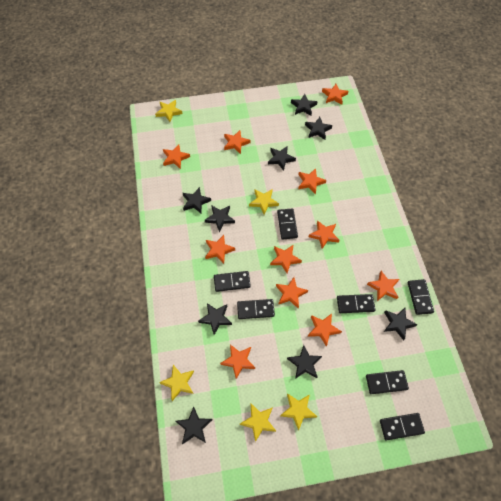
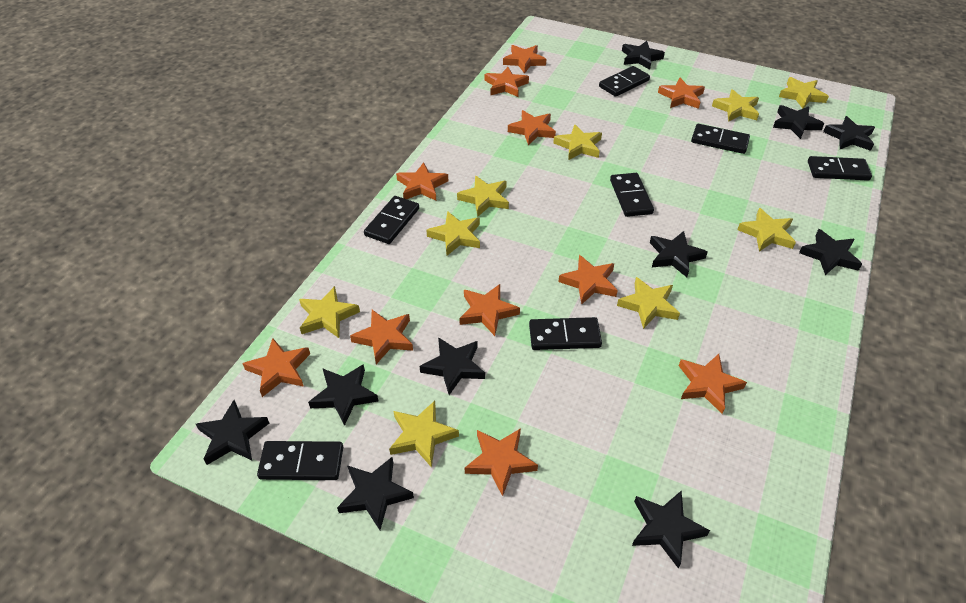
black star: [176,406,212,444] [183,187,211,213] [198,303,232,335] [205,205,235,232] [268,146,296,171] [287,345,322,379] [291,94,318,116] [305,117,332,140] [384,308,418,341] = 9 -> [196,400,269,465] [308,364,378,426] [337,457,414,530] [420,337,485,395] [622,41,665,70] [632,490,710,568] [650,231,707,277] [773,105,824,139] [799,229,862,275] [823,116,875,151] = 10
yellow star: [155,100,182,122] [159,365,194,401] [240,404,276,442] [249,189,279,215] [280,393,317,431] = 5 -> [299,286,360,338] [389,401,459,468] [426,211,480,256] [457,176,509,216] [553,124,602,160] [617,277,680,329] [712,89,759,122] [737,208,796,252] [779,77,829,108] = 9

